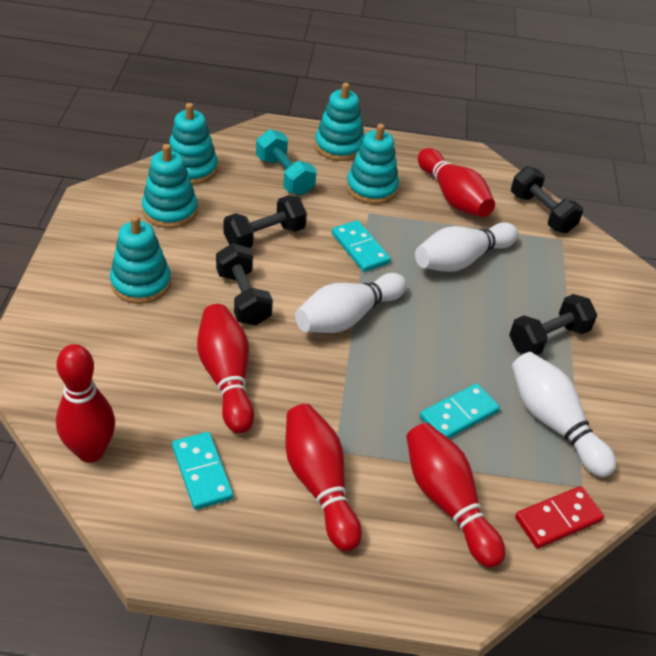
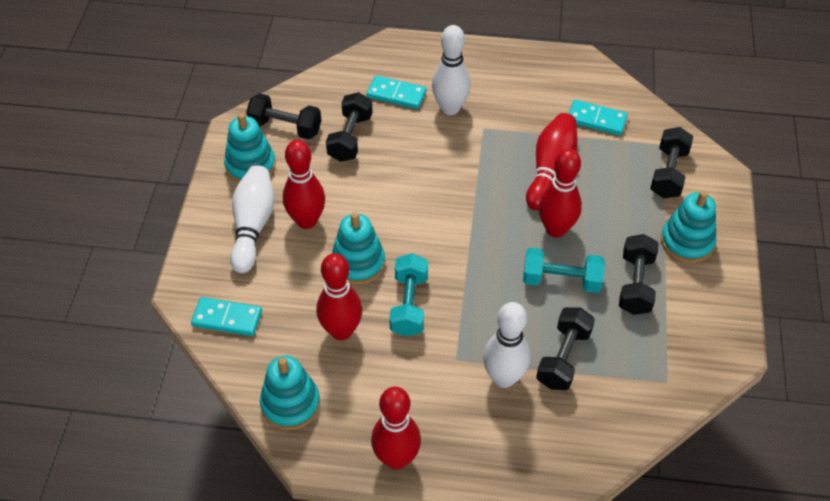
black dumbbell: [216,243,273,326] [224,195,307,248] [509,294,597,355] [511,166,583,233] = 4 -> [246,93,321,139] [326,92,373,162] [536,307,595,391] [619,234,659,315] [650,127,693,198] = 5
red domino: [515,486,604,549] = 1 -> none = 0
turquoise dumbbell: [256,129,317,195] = 1 -> [389,253,428,337] [523,248,605,293] = 2
turquoise stacking toy: [110,215,171,304] [142,144,198,228] [169,103,218,185] [315,83,364,161] [346,124,399,204] = 5 -> [224,113,276,183] [260,356,320,430] [331,212,385,285] [661,191,716,263] = 4

